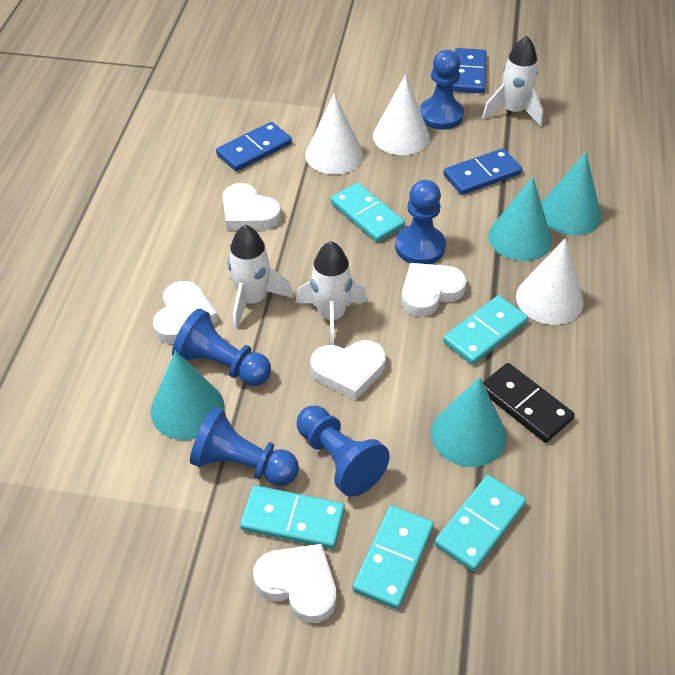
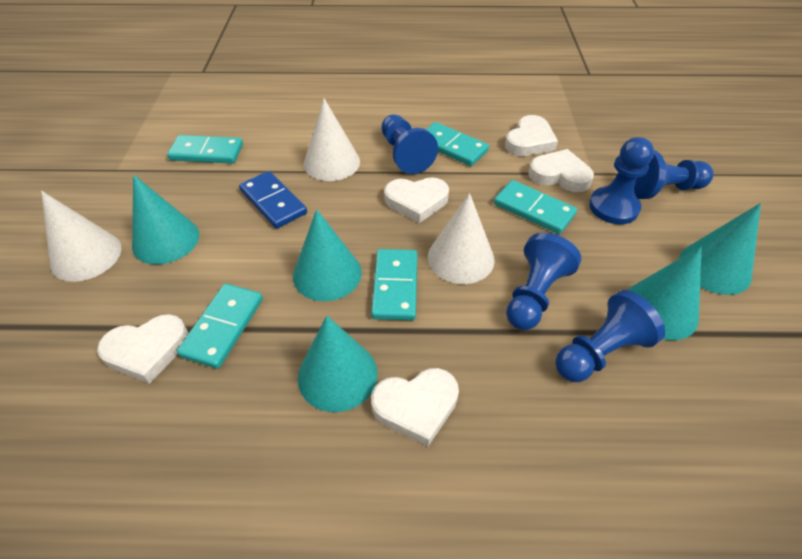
black domino: [483,363,575,443] = 1 -> none = 0
blue domino: [216,122,292,171] [443,148,522,195] [453,48,487,93] = 3 -> [239,171,307,229] = 1
turquoise cone: [151,350,225,440] [431,377,506,467] [488,176,552,261] [541,152,601,235] = 4 -> [132,175,199,265] [293,209,362,301] [298,316,378,412] [628,247,702,340] [679,203,761,295] = 5
white rocket: [227,225,293,329] [296,241,367,345] [482,36,543,127] = 3 -> none = 0

